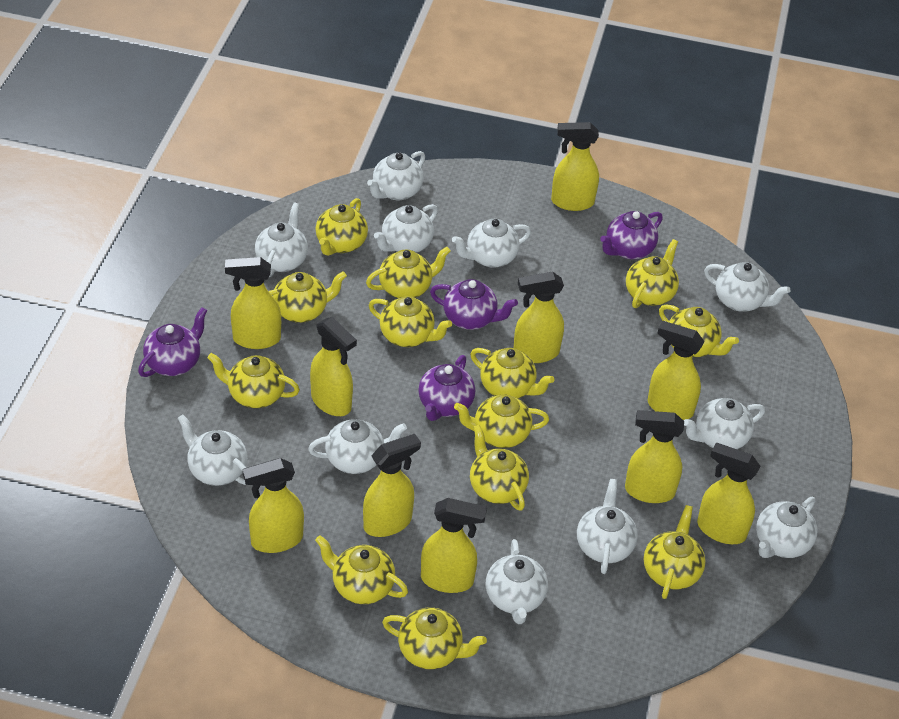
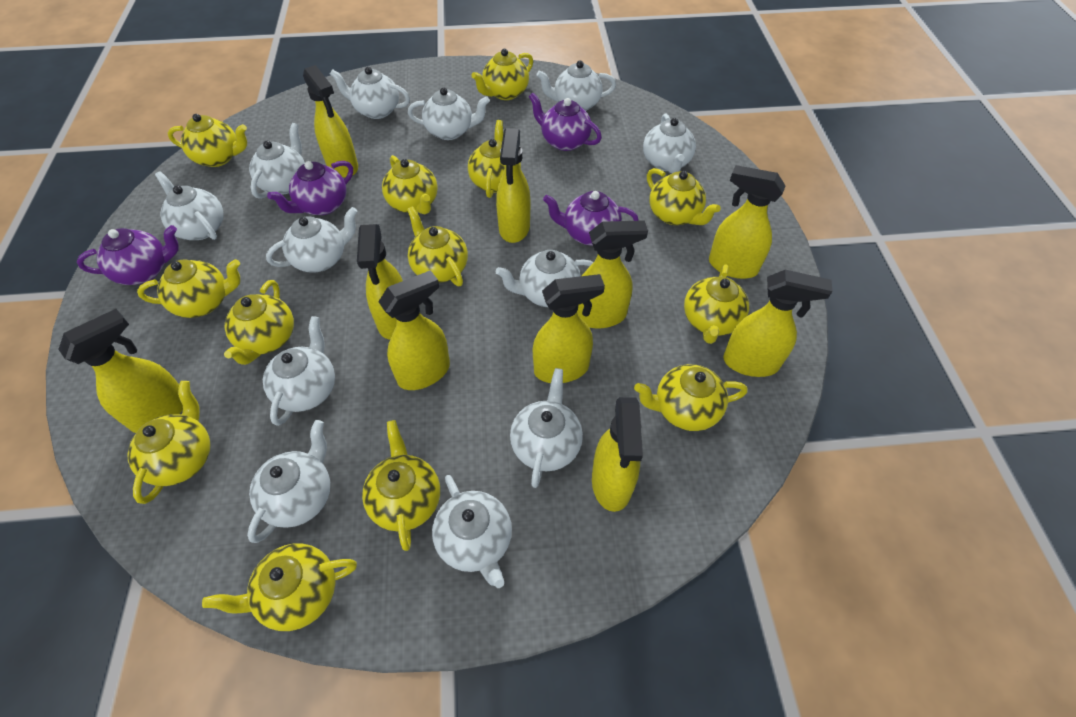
white teapot: [178,414,247,486] [255,203,308,277] [308,419,407,474] [367,151,425,200] [374,204,438,253] [452,219,531,268] [486,539,548,624] [577,479,638,574] [684,398,765,449] [704,262,790,312] [756,497,817,558] = 11 -> [155,171,224,240] [247,420,330,543] [249,123,305,199] [263,316,335,426] [266,207,357,272] [330,67,410,119] [408,87,490,140] [432,475,512,588] [496,250,593,307] [510,368,583,488] [537,61,616,111] [643,113,696,174] = 12

